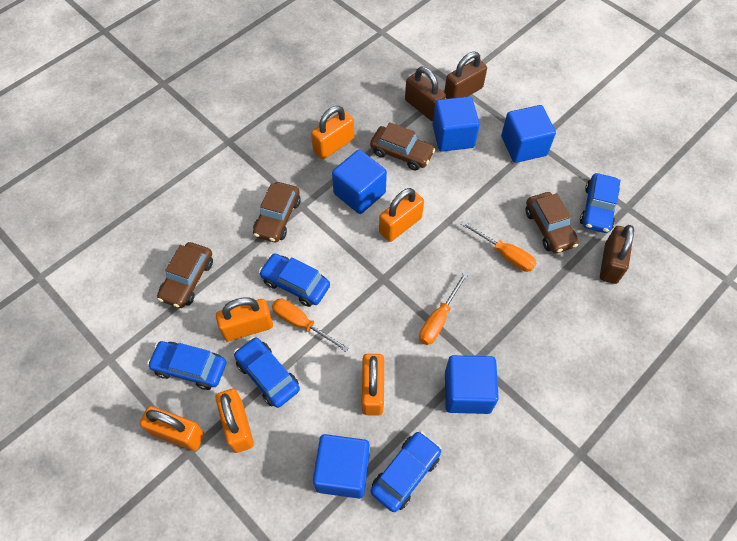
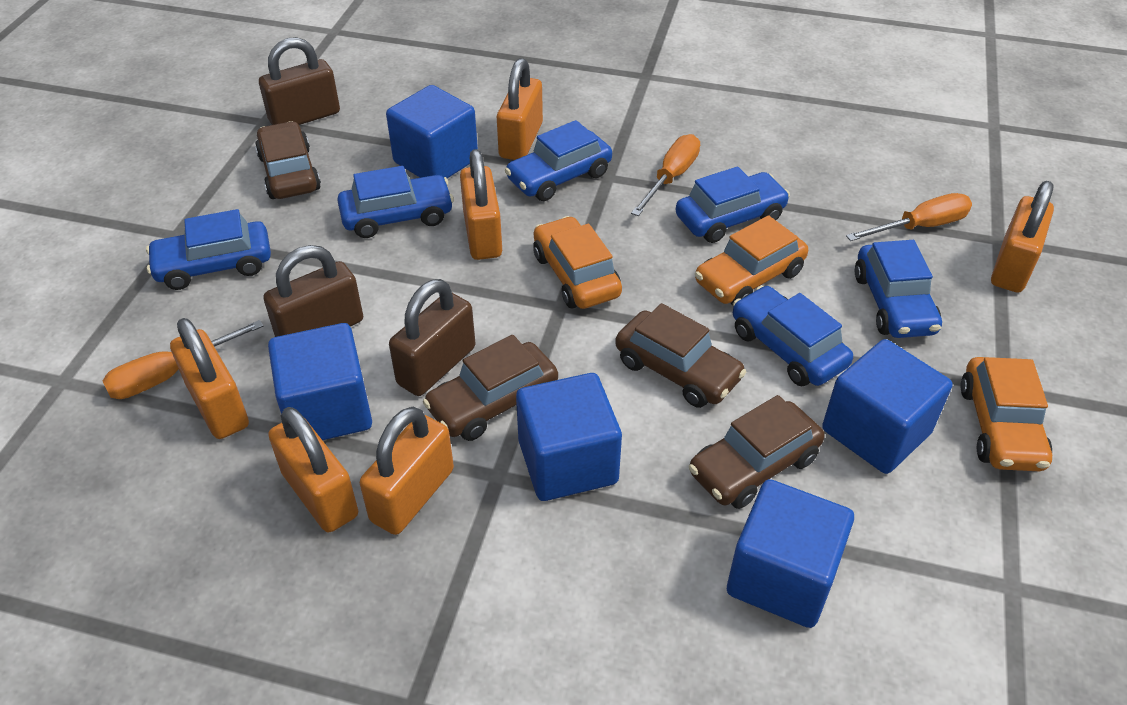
blue car: [147,341,226,390] [234,337,300,408] [259,253,330,307] [371,431,441,512] [580,173,621,233] = 5 -> [146,209,271,290] [337,166,454,238] [505,120,612,201] [676,166,790,243] [733,285,853,386] [854,240,942,338] = 6
orange car: none = 0 -> [533,216,622,309] [695,215,808,305] [960,357,1052,471] = 3

